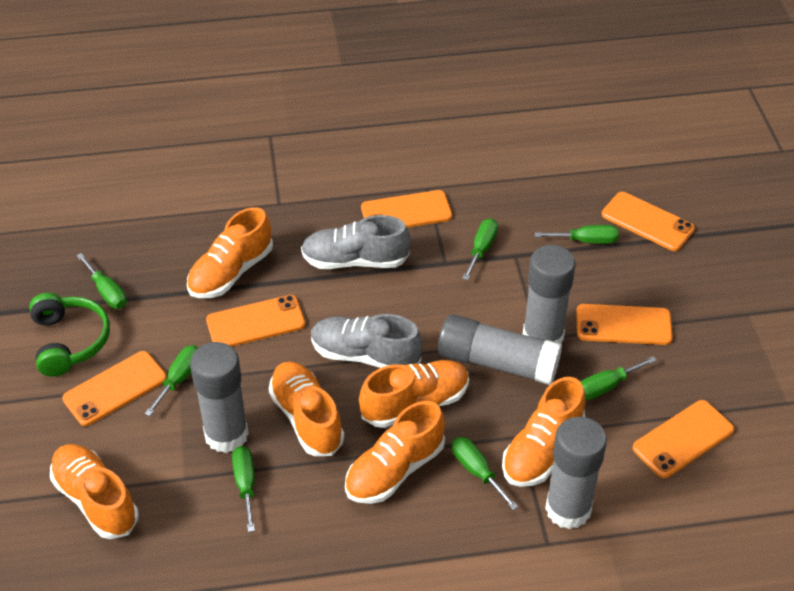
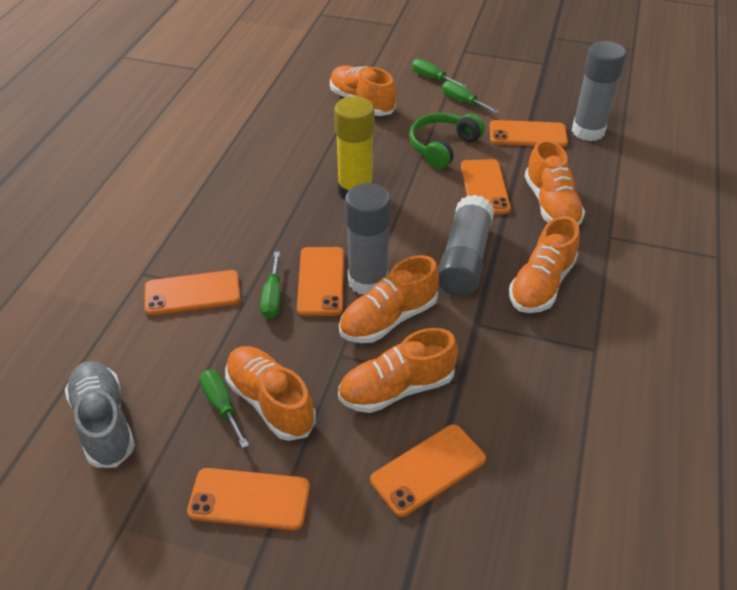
green screwdriver: [76,253,127,309] [145,345,198,416] [232,446,255,532] [452,437,518,510] [462,219,498,280] [535,225,619,244] [581,356,657,400] = 7 -> [200,370,249,448] [260,252,281,319] [412,59,467,88] [442,81,499,113] = 4
grey glue stick: [190,342,249,453] [438,314,562,385] [523,245,576,344] [545,417,607,530] = 4 -> [345,183,391,295] [438,195,494,296] [572,41,626,141] = 3
grey shoe: [301,215,410,269] [311,314,422,368] = 2 -> [65,361,135,468] = 1
yellow glue stick: none = 0 -> [334,96,375,199] = 1

